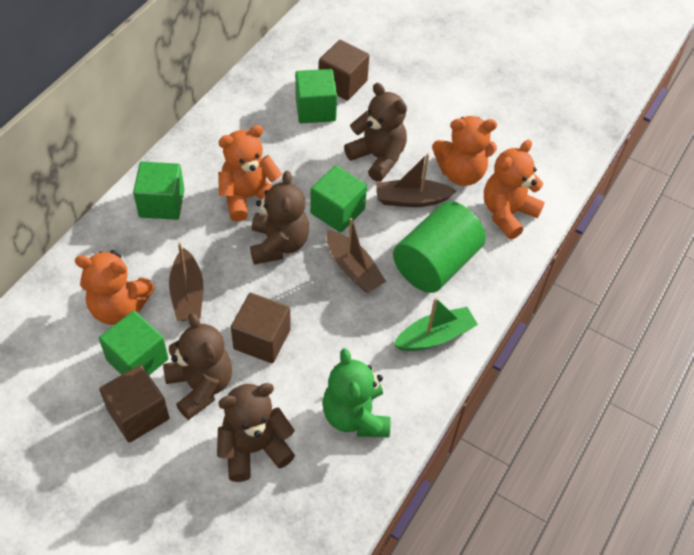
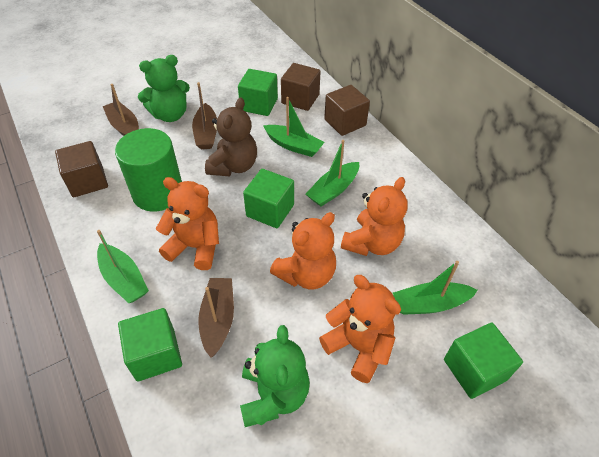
brown teddy bear: [163,313,232,420] [217,383,295,482] [250,171,309,265] [344,83,407,182] = 4 -> [205,97,257,176] = 1
green boat: [394,298,478,351] = 1 -> [97,230,149,303] [264,97,325,157] [306,140,359,206] [393,261,478,315] = 4
green teddy bear: [323,348,391,437] = 1 -> [138,55,190,122] [240,325,310,427] = 2

